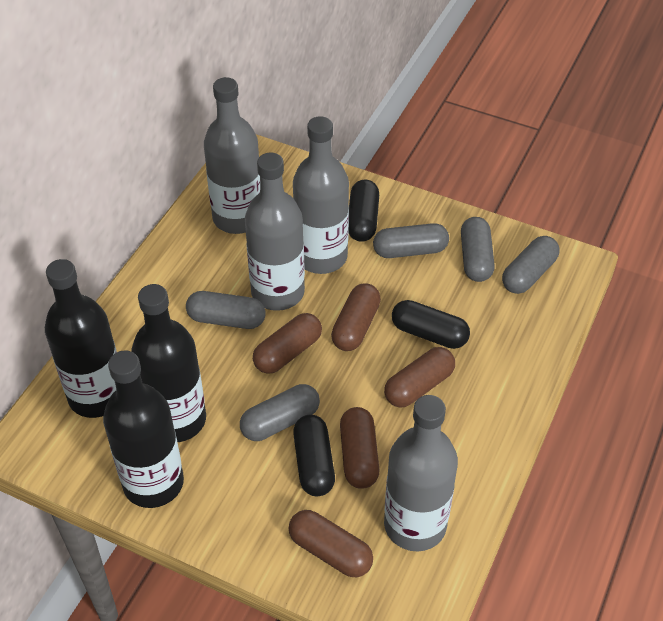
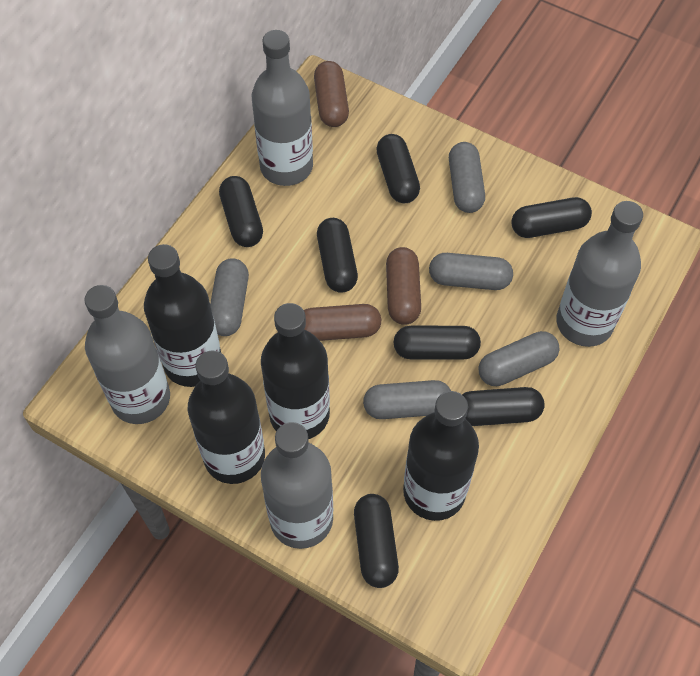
black bottle: [45,259,117,418] [103,350,184,508] [131,284,206,442] = 3 -> [144,244,221,387] [188,351,265,484] [261,303,330,439] [403,391,479,521] = 4
black capsule: [293,414,335,496] [349,180,379,242] [392,300,470,349] = 3 -> [219,176,263,247] [317,218,358,293] [354,494,399,588] [376,134,420,203] [393,326,481,360] [462,387,545,426] [511,197,592,238] = 7
brown capsule: [253,313,322,374] [288,510,373,577] [331,283,381,351] [340,407,379,489] [384,347,455,407] = 5 -> [304,304,381,341] [314,61,349,127] [386,247,421,325] = 3

